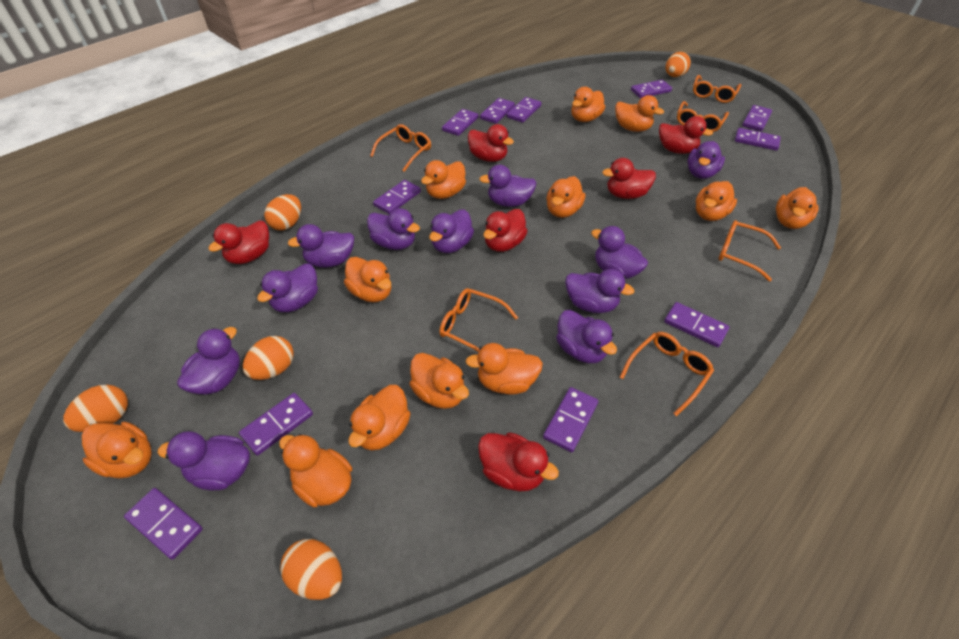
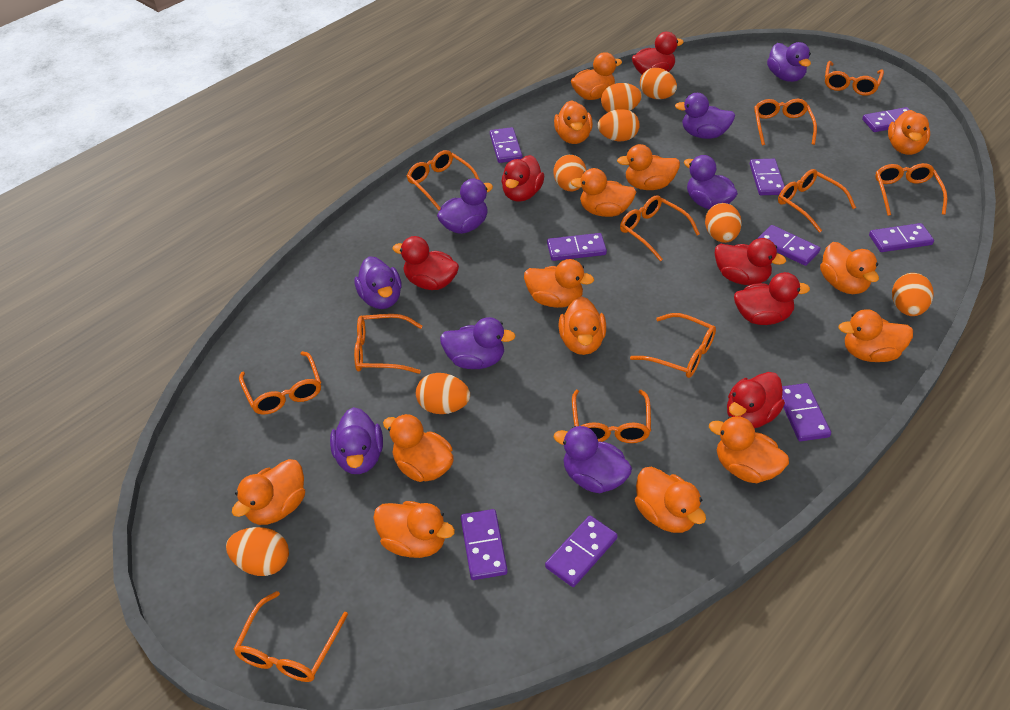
orange duck: [82,421,152,479] [279,434,352,508] [344,257,391,302] [348,385,411,451] [409,353,469,409] [421,160,466,199] [465,343,543,395] [546,176,585,218] [571,87,605,122] [615,95,664,132] [696,181,737,221] [776,187,819,229] = 12 -> [232,459,305,525] [373,501,455,558] [383,414,454,482] [524,259,594,308] [554,100,593,144] [559,296,606,355] [570,168,636,217] [571,52,622,100] [617,144,680,190] [635,466,706,533] [709,416,789,483] [820,242,879,294] [838,309,913,362] [888,110,930,155] = 14
orange egg: [63,385,128,432] [243,336,294,380] [264,194,301,230] [280,539,342,600] [666,52,691,77] = 5 -> [226,527,289,576] [416,373,470,414] [553,155,587,191] [598,109,640,141] [601,83,642,112] [640,68,677,99] [705,203,742,243] [892,273,933,316] = 8
orange glasses: [370,124,431,172] [439,288,518,352] [620,332,714,416] [677,101,729,132] [693,75,742,103] [719,220,781,281] = 6 -> [234,591,348,682] [239,351,321,415] [354,314,422,374] [406,150,480,210] [572,390,651,443] [620,195,700,262] [630,313,716,378] [754,99,817,146] [778,169,856,233] [825,61,884,96] [875,163,947,216] = 11
purple domino: [124,488,203,560] [239,393,313,456] [373,180,421,214] [442,109,479,136] [480,98,515,124] [507,97,541,123] [543,387,598,452] [631,80,672,98] [664,302,730,347] [735,128,781,151] [742,105,772,131] = 11 -> [461,509,508,580] [490,127,523,163] [545,516,618,587] [547,233,607,261] [750,159,785,195] [758,225,820,266] [782,383,831,441] [862,107,910,132] [869,223,934,252] = 9
purple duck: [157,431,250,490] [177,327,240,395] [257,264,318,312] [287,224,354,268] [367,208,420,250] [429,209,474,253] [479,165,537,207] [556,310,617,363] [565,269,634,313] [591,226,648,279] [687,141,725,179] = 11 -> [330,407,383,474] [355,256,402,309] [437,179,493,234] [440,317,516,369] [554,426,632,493] [675,93,735,139] [684,155,738,209] [767,42,811,82] = 8

